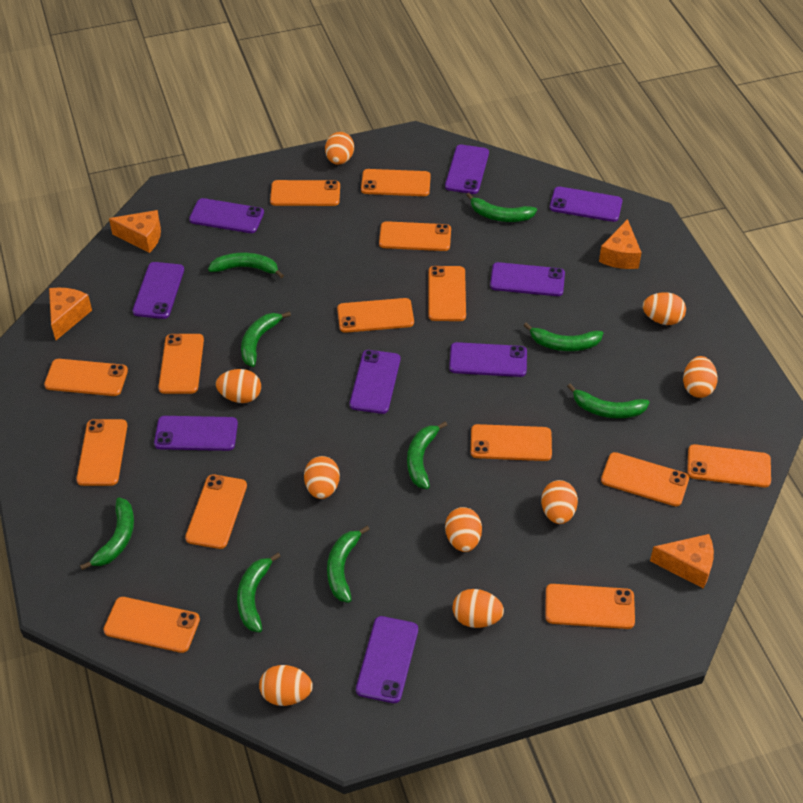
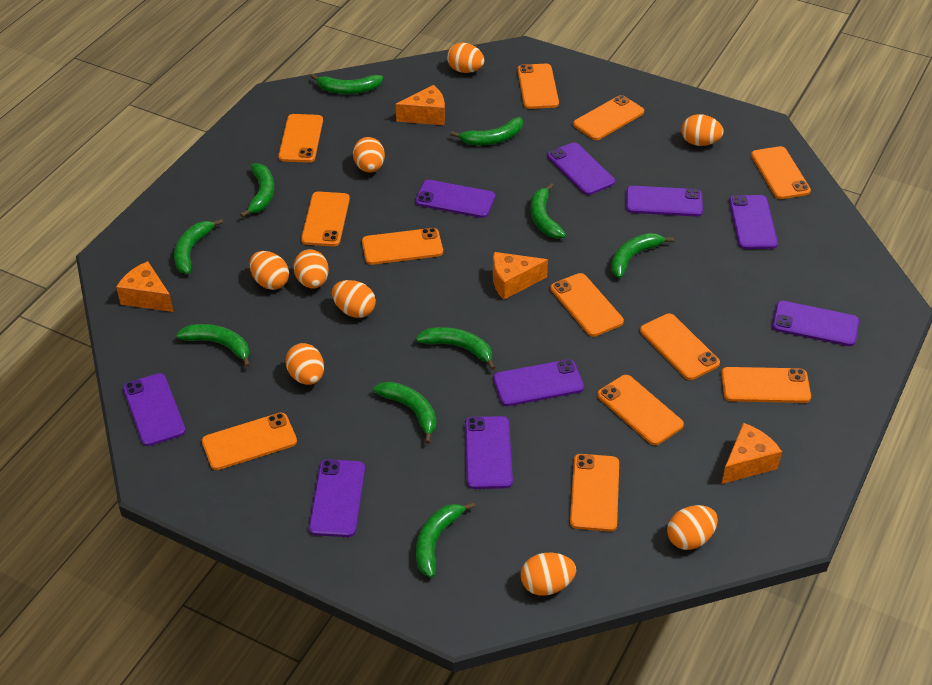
green banana: [80,498,134,570] [208,252,284,278] [237,553,281,632] [241,311,291,367] [327,526,370,603] [407,421,447,489] [466,193,537,222] [523,323,603,351] [567,383,650,418] = 9 -> [174,219,223,274] [176,324,250,368] [240,163,274,218] [310,74,383,94] [373,382,436,444] [416,327,496,370] [416,502,475,578] [451,117,523,145] [531,183,566,239] [611,233,674,278] = 10
orange phone: [44,359,128,396] [76,419,127,486] [103,597,200,653] [158,334,204,394] [185,474,247,549] [270,180,340,206] [337,298,414,333] [361,169,431,196] [379,221,451,251] [429,266,466,321] [471,424,552,461] [545,584,635,629] [601,452,689,506] [687,444,771,487] = 14 -> [202,413,297,470] [278,114,323,163] [301,192,350,246] [362,228,443,265] [517,64,559,109] [550,273,624,337] [570,454,619,532] [573,95,644,140] [597,375,684,445] [640,313,720,380] [721,367,811,403] [751,146,811,199] = 12

